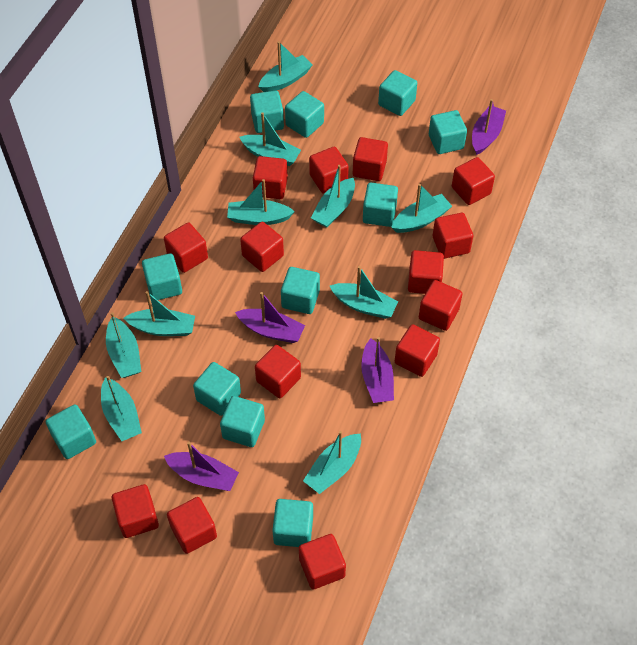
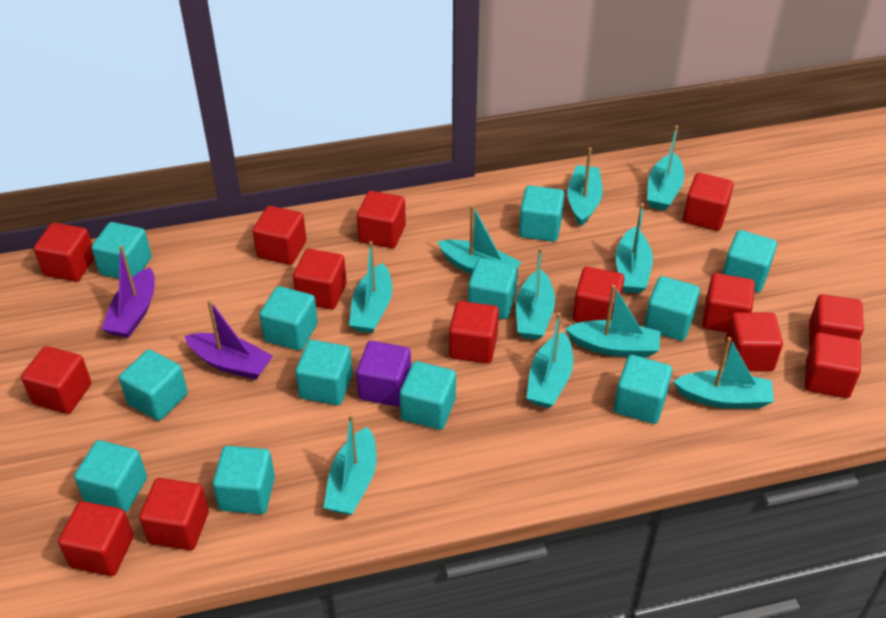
purple boat: [164,442,239,491] [235,292,305,343] [361,337,394,403] [472,99,506,155] = 4 -> [101,245,155,338] [184,300,273,380] = 2
purple cube: none = 0 -> [356,341,411,407] = 1
turquoise cube: [46,404,96,459] [142,253,182,300] [193,362,241,416] [220,396,265,447] [250,90,284,133] [272,499,313,547] [281,267,320,314] [285,91,324,138] [363,183,398,227] [378,70,417,116] [429,110,467,154] = 11 -> [74,440,147,513] [91,222,152,279] [119,349,188,421] [213,446,275,514] [259,286,318,351] [295,340,353,405] [400,361,456,430] [468,258,518,319] [519,185,564,242] [614,355,672,424] [644,276,700,341] [722,230,777,292] = 12

